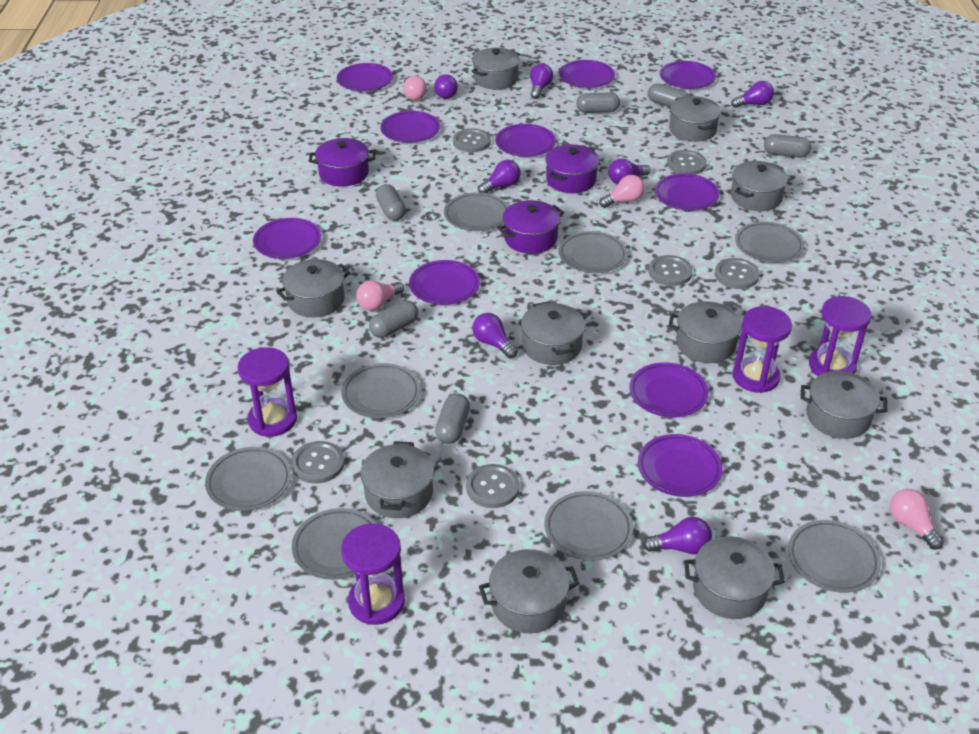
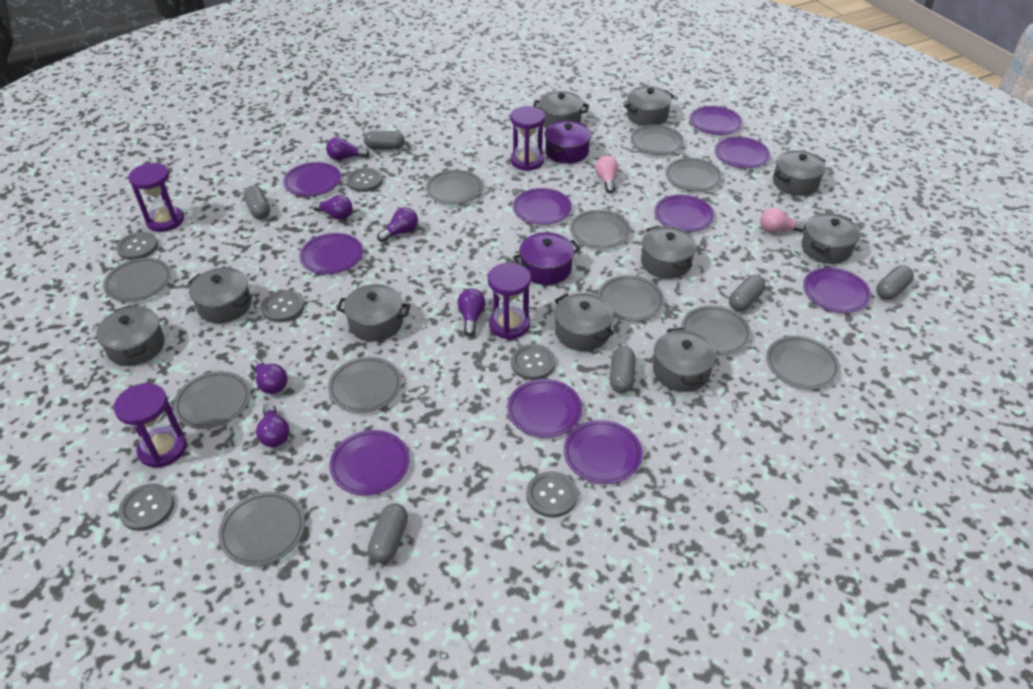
grey plate: [205,447,291,511] [292,508,376,580] [341,363,420,418] [444,192,509,231] [545,491,633,561] [559,231,627,273] [735,221,804,263] [788,520,881,593] = 8 -> [103,258,171,302] [173,371,250,429] [218,492,305,566] [328,357,402,413] [426,170,483,204] [570,210,631,249] [598,275,664,321] [630,125,684,155] [665,158,723,191] [681,306,751,355] [766,336,840,389] = 11
pink light bulb: [356,281,404,311] [403,76,427,100] [599,175,645,208] [890,489,943,550] = 4 -> [595,156,618,193] [760,207,805,233] = 2
purple light bulb: [434,74,458,99] [472,313,518,359] [478,160,520,193] [530,63,553,99] [608,158,651,184] [643,517,712,554] [731,81,774,108] = 7 -> [251,359,288,394] [256,404,290,447] [312,195,353,220] [326,137,369,160] [377,207,418,242] [458,289,485,336] = 6
purple pot: [309,138,375,187] [498,200,564,254] [545,144,599,193] = 3 -> [513,232,580,285] [545,121,591,164] = 2

